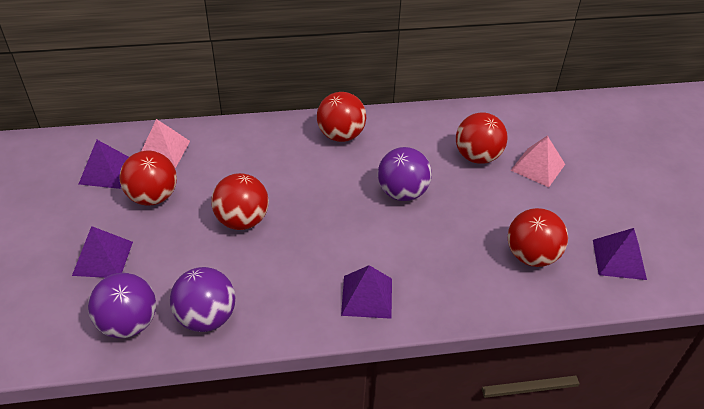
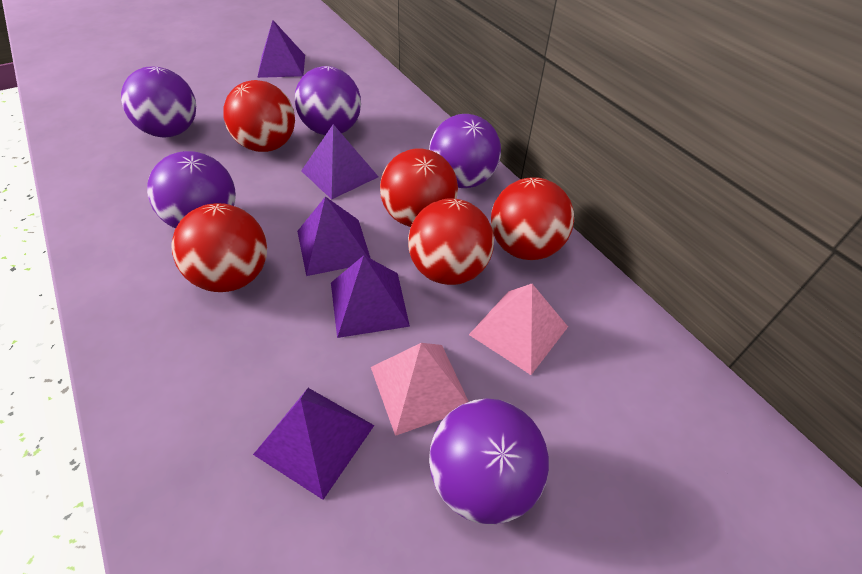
purple ball: [88,273,156,338] [170,267,235,332] [378,147,432,201] = 3 -> [121,67,196,137] [147,151,236,229] [294,66,361,135] [429,114,501,188] [429,398,549,525] = 5
purple pyramid: [72,226,133,278] [79,140,129,189] [341,265,392,319] [593,228,647,280] = 4 -> [253,388,374,500] [257,20,305,78] [297,196,371,276] [301,124,379,199] [331,255,410,338] = 5

